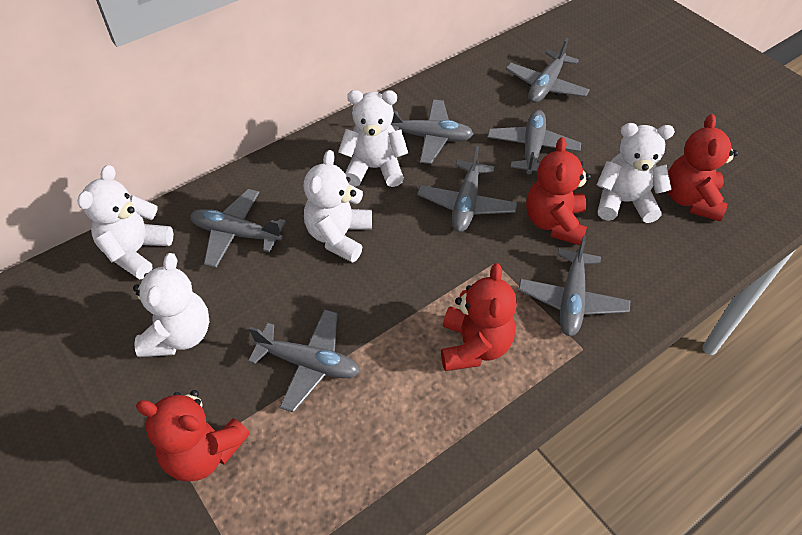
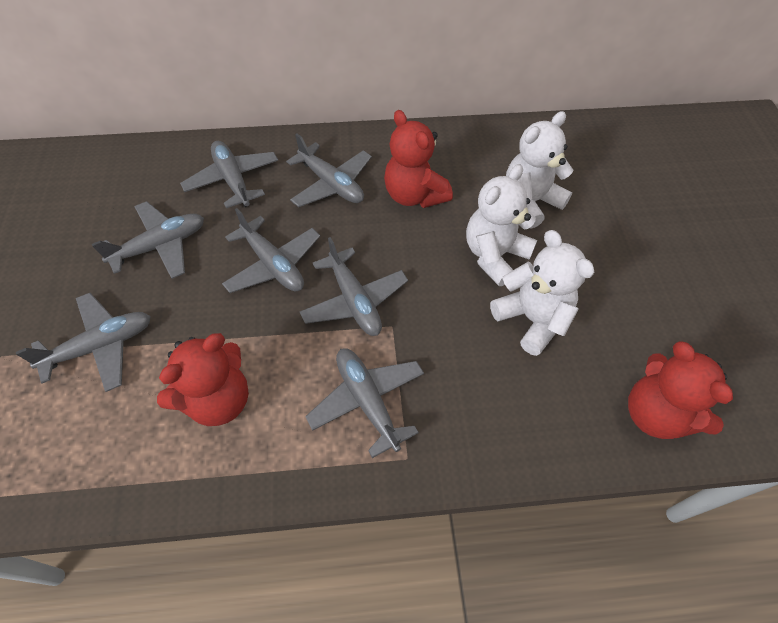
red teddy bear: [136,390,250,482] [441,263,517,371] [526,137,591,245] [667,114,738,221] = 4 -> [157,333,249,426] [384,110,453,208] [628,341,733,439] = 3
white teddy bear: [78,165,173,280] [133,253,209,357] [303,150,372,263] [338,90,408,187] [597,123,675,223] = 5 -> [466,164,537,286] [490,230,594,356] [506,111,573,229] = 3

